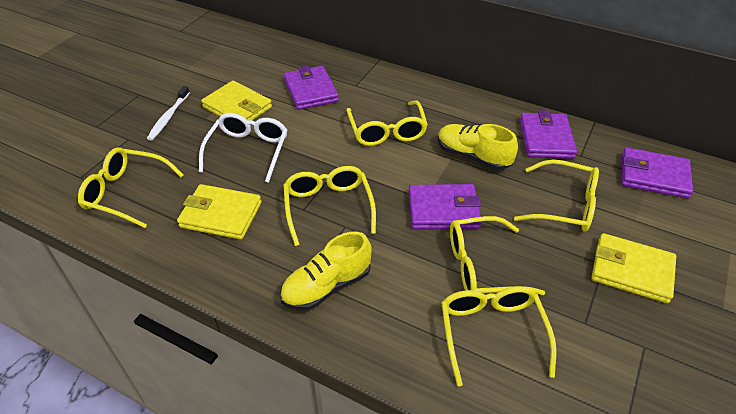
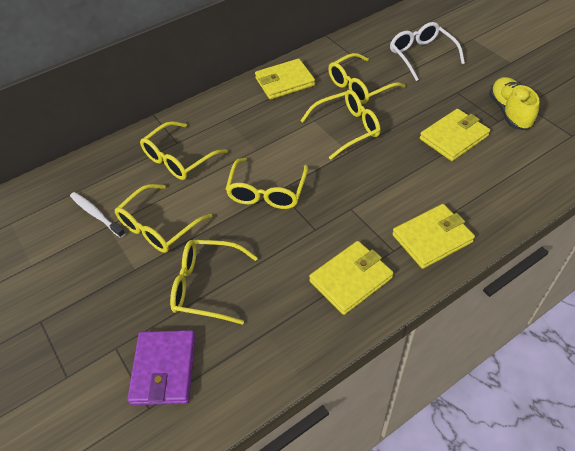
purple wallet: [284,66,339,110] [409,184,482,230] [520,110,577,159] [622,148,693,199] = 4 -> [127,330,196,405] = 1
yellow shoe: [280,232,371,311] [438,124,518,170] = 2 -> [489,77,540,130] = 1
yellow wallet: [177,184,262,240] [201,81,272,121] [591,233,676,304] = 3 -> [255,59,315,100] [309,241,393,315] [392,204,475,269] [420,109,490,161] = 4

